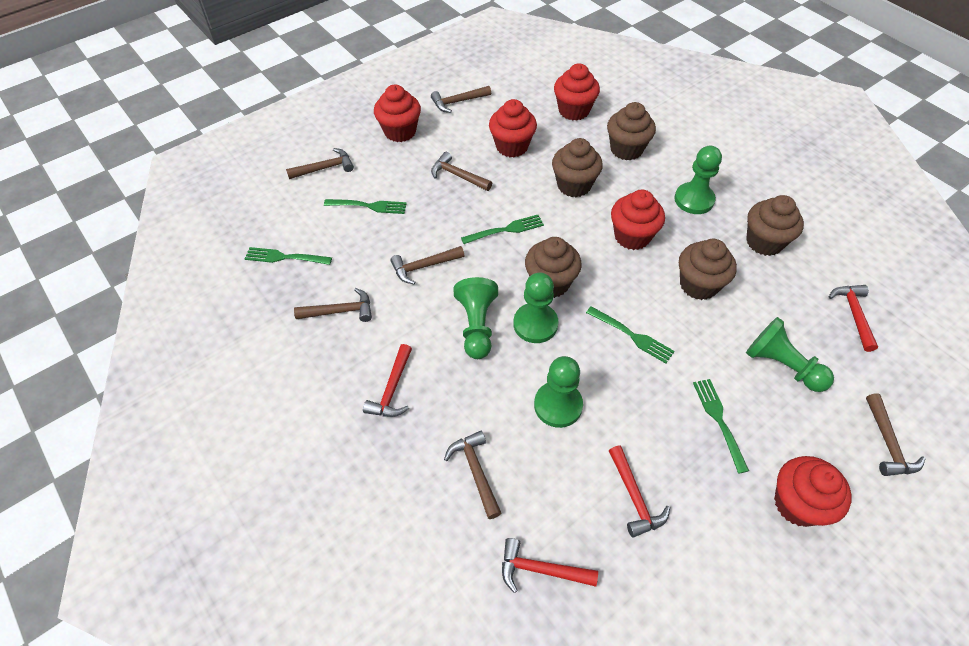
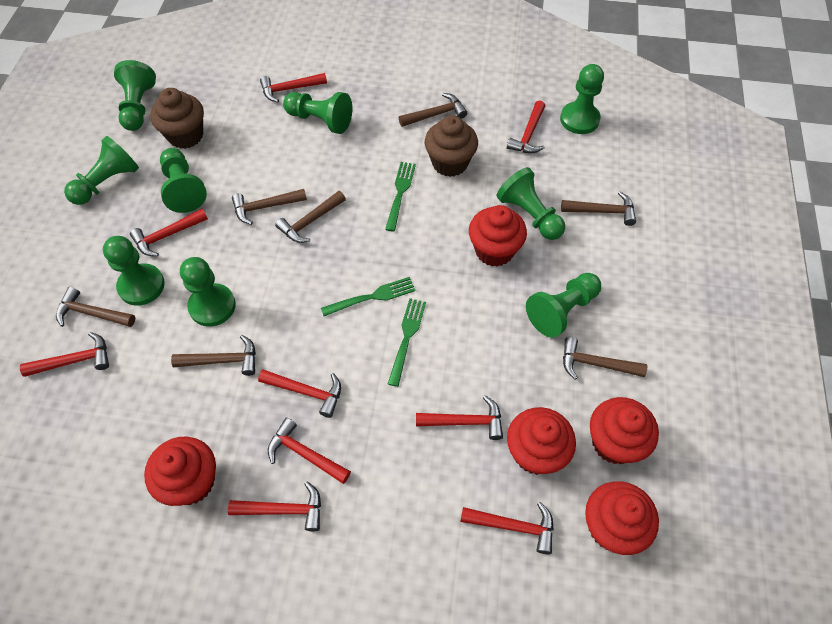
brown cupcake: [525,237,582,298] [552,138,603,197] [607,102,656,161] [679,239,737,300] [746,195,804,256] = 5 -> [150,88,204,149] [425,116,478,177] = 2
green fork: [245,247,332,265] [324,199,407,214] [461,215,544,244] [586,306,675,363] [693,379,749,474] = 5 -> [321,277,416,316] [385,162,416,231] [388,298,426,387] = 3
green pawn: [454,277,498,359] [513,273,559,343] [534,356,583,428] [674,146,722,214] [746,317,834,392] = 5 -> [64,136,139,205] [103,236,165,306] [114,60,156,131] [160,148,207,213] [180,257,236,327] [283,92,352,134] [497,167,565,240] [526,273,601,338] [560,64,604,134] = 9
red hammer: [363,344,412,417] [502,538,598,593] [609,446,670,538] [829,285,878,352] = 4 -> [20,332,109,377] [130,209,208,256] [228,481,321,531] [258,369,341,418] [260,73,327,102] [268,418,351,484] [416,395,503,440] [460,502,554,554] [507,100,545,153] = 9

